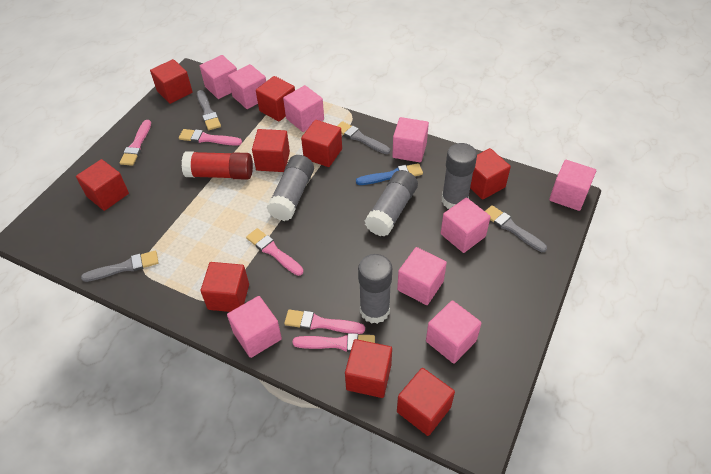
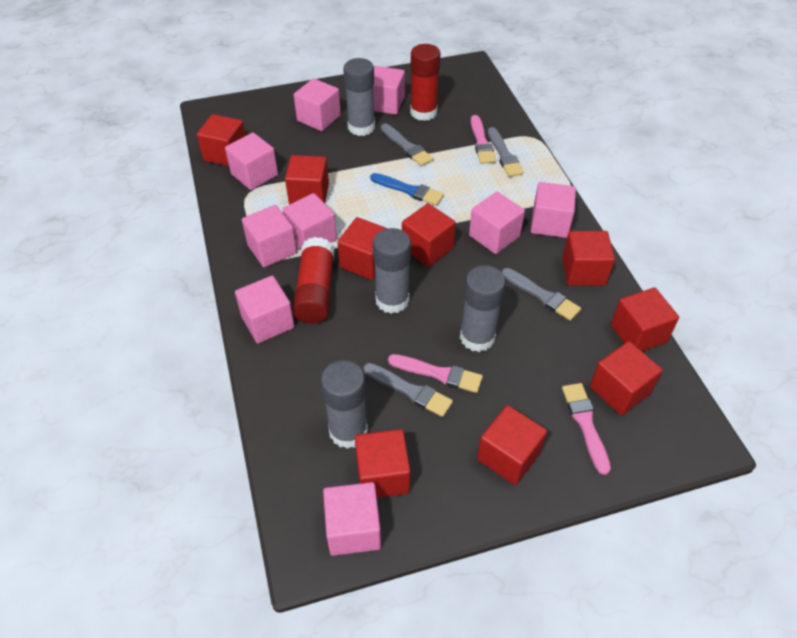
pink brush: [120,120,151,166] [179,129,242,146] [246,228,303,276] [284,309,365,334] [292,333,375,352] = 5 -> [388,354,483,393] [471,115,496,164] [562,383,611,475] = 3
red glue stick: [182,151,253,180] = 1 -> [292,237,334,324] [410,44,441,121] = 2

